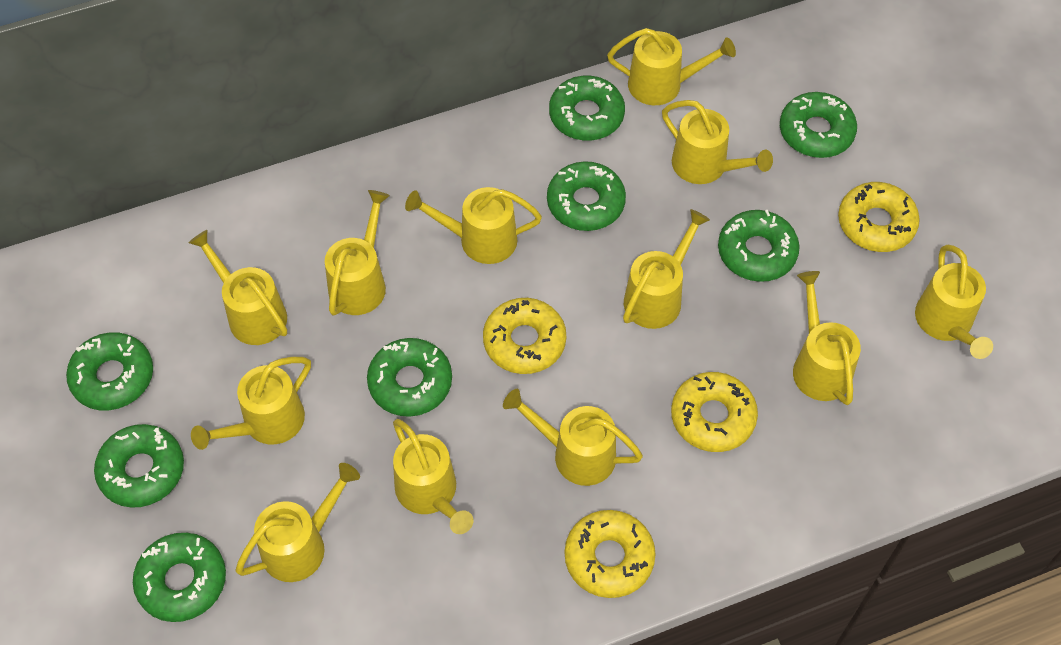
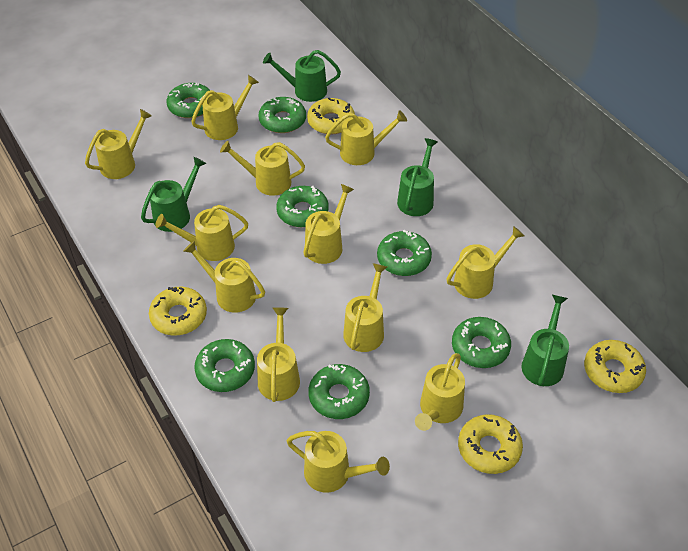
green donut: [66,332,153,410] [94,424,184,508] [133,533,226,622] [367,338,452,417] [547,161,626,231] [549,76,625,140] [718,210,800,282] [780,92,857,158] = 8 -> [167,83,210,118] [194,339,255,392] [259,97,306,133] [276,186,329,227] [308,364,370,419] [377,229,432,276] [452,317,511,368] = 7
green watering can: none = 0 -> [141,157,206,232] [263,50,341,102] [397,138,438,216] [522,295,569,386] = 4

